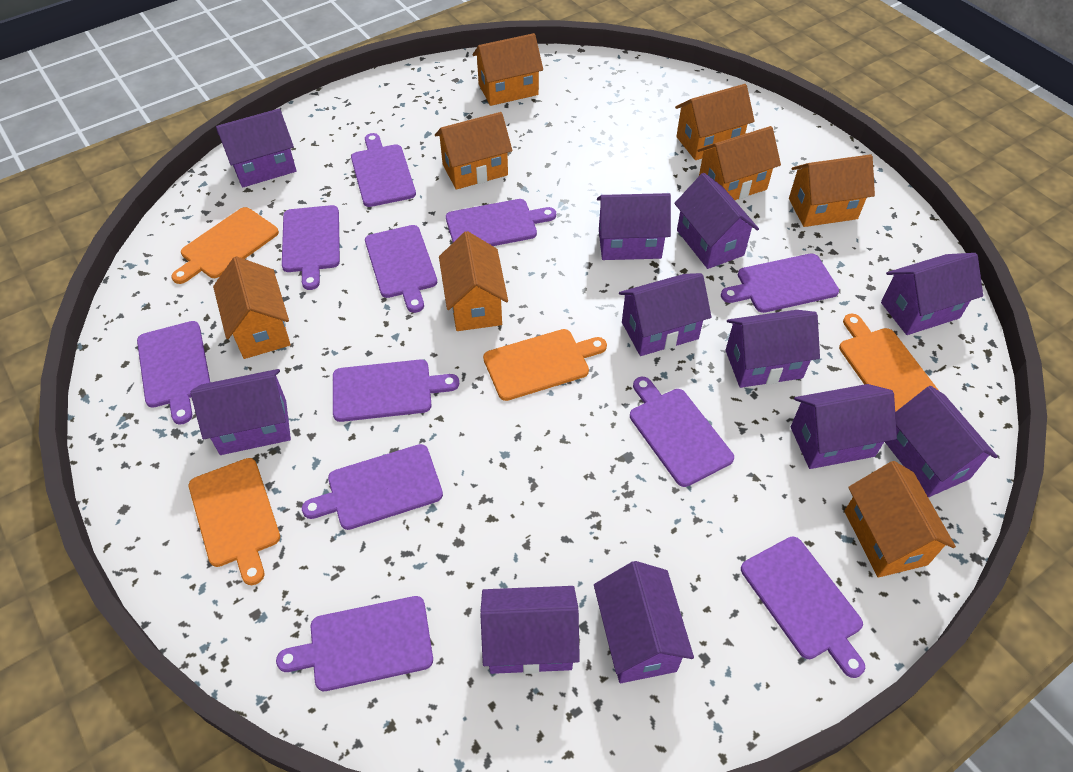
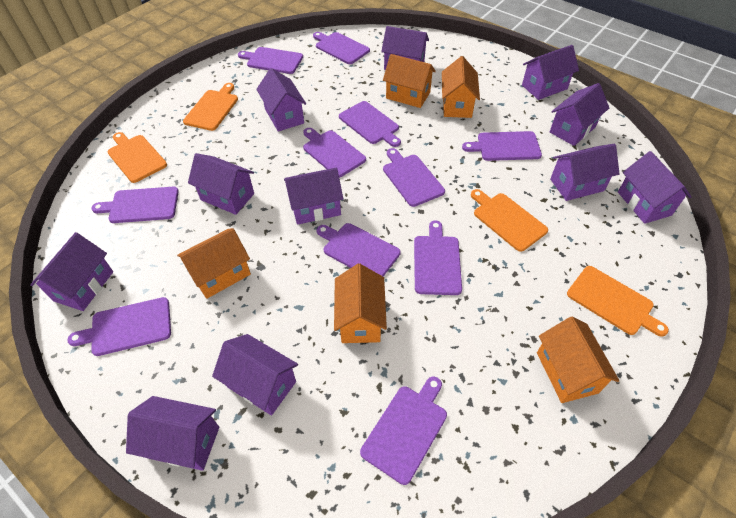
orange house: [213,256,291,359] [435,112,512,190] [439,231,508,331] [472,33,543,106] [675,84,755,160] [697,126,781,200] [789,154,875,227] [845,461,956,578] = 8 -> [177,228,251,299] [334,264,387,343] [383,54,436,108] [442,56,480,118] [537,316,619,403] = 5

